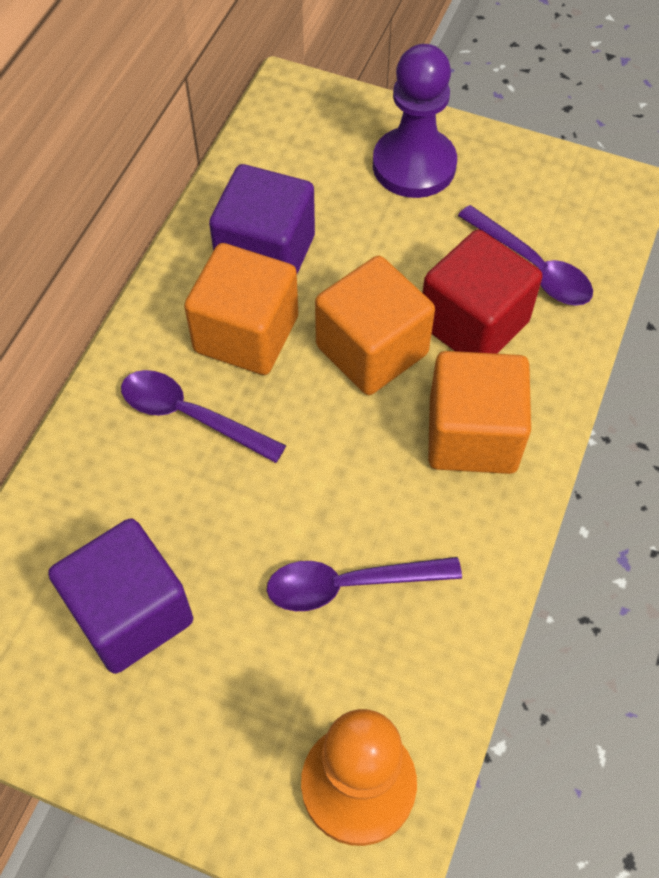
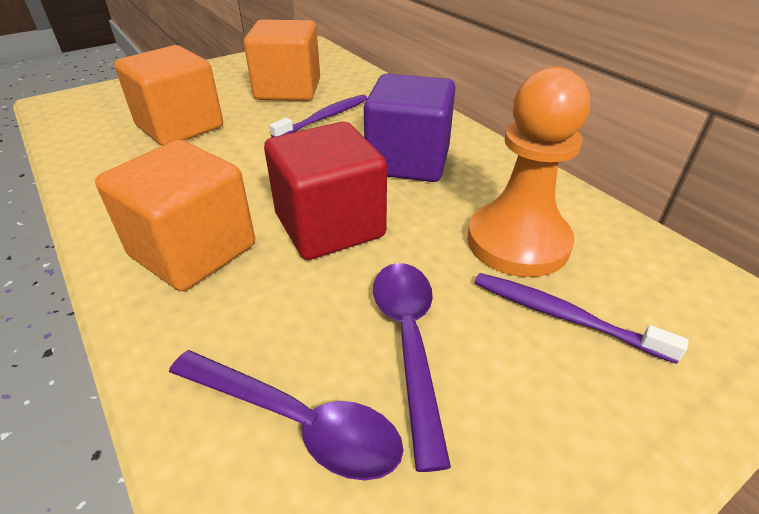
purple cube: [48,518,193,674] [209,164,315,274] = 2 -> [364,74,455,182] = 1
purple pawn: [373,44,457,198] = 1 -> none = 0
purple spoon: [121,370,286,463] [267,557,462,611] [458,205,593,306] = 3 -> [169,350,403,480] [373,263,451,472] = 2
purple toothbrush: none = 0 -> [270,94,367,137] [474,273,689,364] = 2

